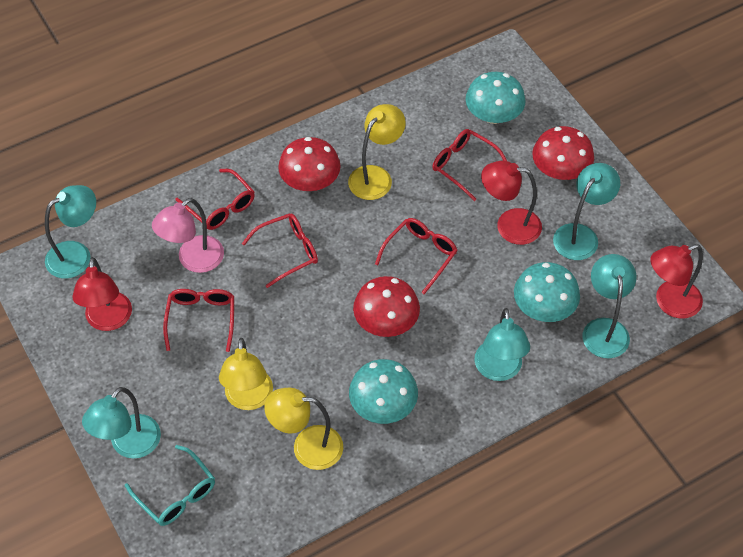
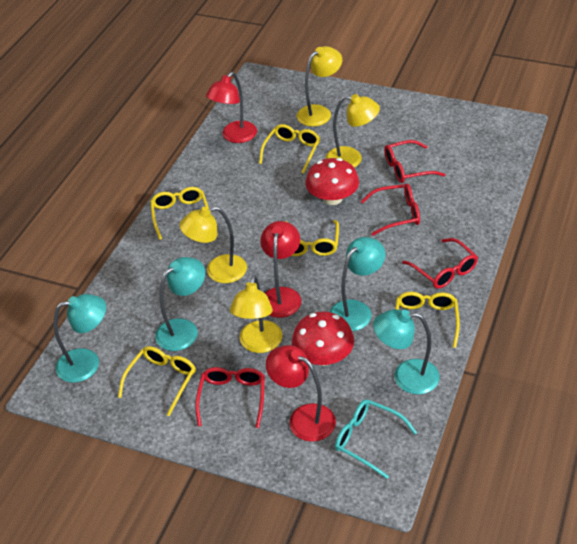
pink lamp: [152,198,224,273] = 1 -> none = 0
red glasses: [163,289,234,352] [175,169,255,230] [242,213,318,288] [375,218,458,294] [432,129,507,201] = 5 -> [195,367,265,428] [361,184,420,236] [384,140,446,183] [402,238,478,289] = 4
red mushroom: [278,137,341,191] [353,276,420,337] [532,126,594,180] = 3 -> [292,312,354,366] [306,158,359,205] = 2
turquoise lamp: [45,185,96,279] [82,387,161,459] [474,308,530,381] [553,163,620,260] [583,254,636,358] = 5 -> [54,294,106,383] [155,257,205,351] [330,237,386,331] [373,309,440,394] = 4
turquoise mushroom: [349,359,418,424] [466,72,526,124] [514,262,580,322] = 3 -> none = 0
yellow glasses: none = 0 -> [118,346,196,416] [150,187,209,240] [259,124,320,174] [285,220,339,256] [395,292,460,348] = 5
yellow lamp: [219,338,273,410] [264,388,343,470] [348,104,406,200] = 3 -> [179,206,247,283] [230,275,282,353] [297,46,342,126] [325,94,380,168] = 4

